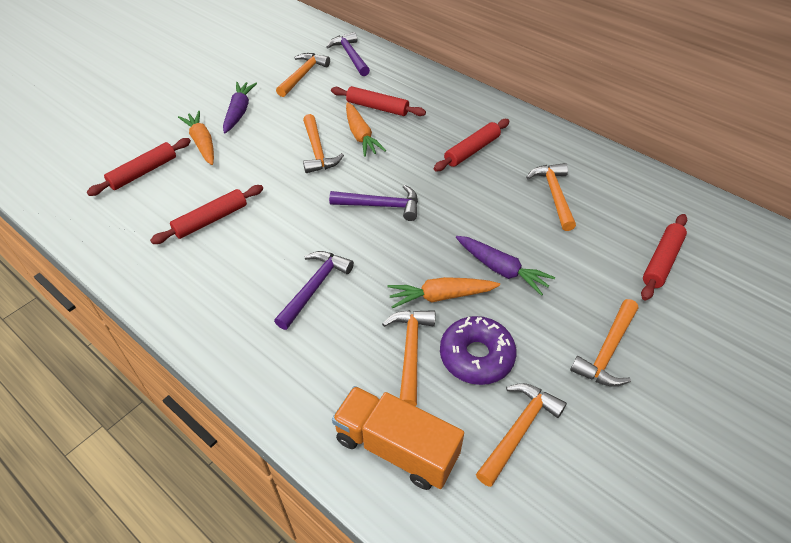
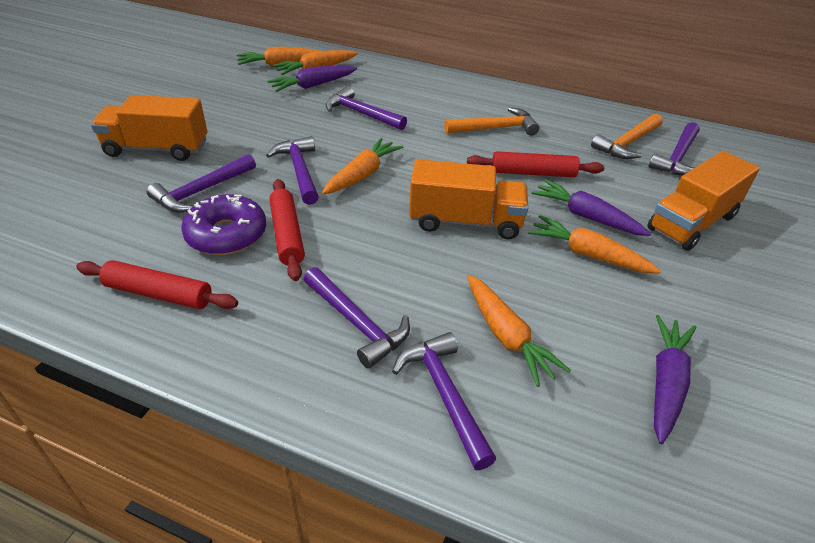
orange carrot: [178,111,214,165] [346,102,386,157] [387,277,500,308] = 3 -> [237,47,318,66] [273,50,358,75] [322,138,403,195] [467,275,571,387] [528,215,661,274] = 5
orange hammer: [276,53,330,97] [303,114,344,173] [382,310,435,406] [476,383,567,487] [526,163,576,231] [570,299,638,387] = 6 -> [445,107,539,136] [591,114,663,159] = 2
orange truck: [332,386,464,490] = 1 -> [91,95,207,161] [409,159,528,239] [647,151,760,251] = 3
purple carrot: [223,82,257,133] [456,236,555,296] = 2 -> [267,66,357,92] [531,179,651,236] [654,315,696,444] = 3
purple hammer: [274,251,354,330] [326,32,370,76] [329,185,418,221] = 3 -> [147,154,256,212] [266,136,319,205] [304,267,410,369] [326,86,407,130] [392,332,496,470] [649,122,699,176] = 6
red rolling pin: [87,138,191,196] [150,185,263,244] [331,86,426,116] [434,119,509,171] [641,214,687,301] = 5 -> [76,260,238,309] [269,179,305,281] [467,151,604,177] = 3

